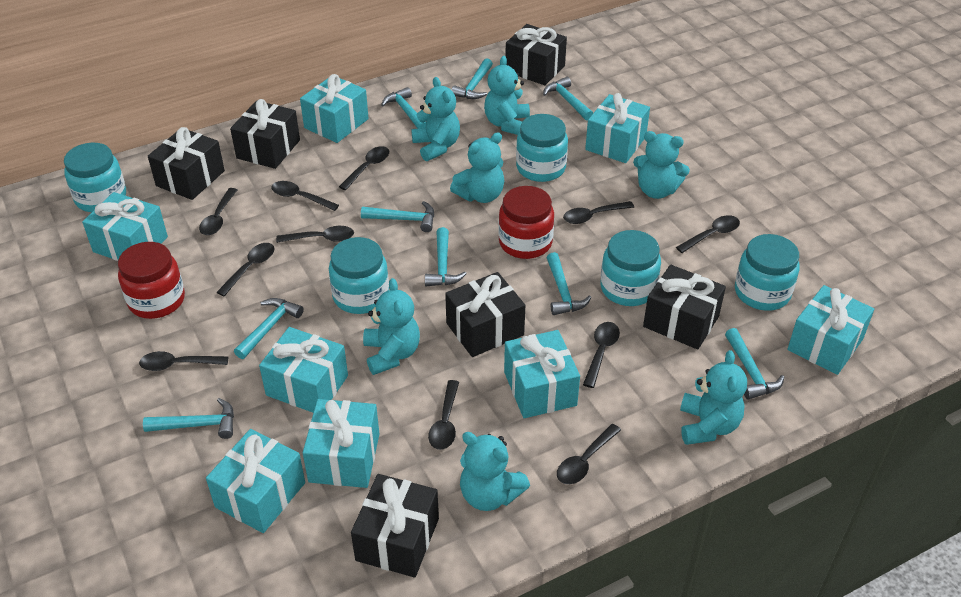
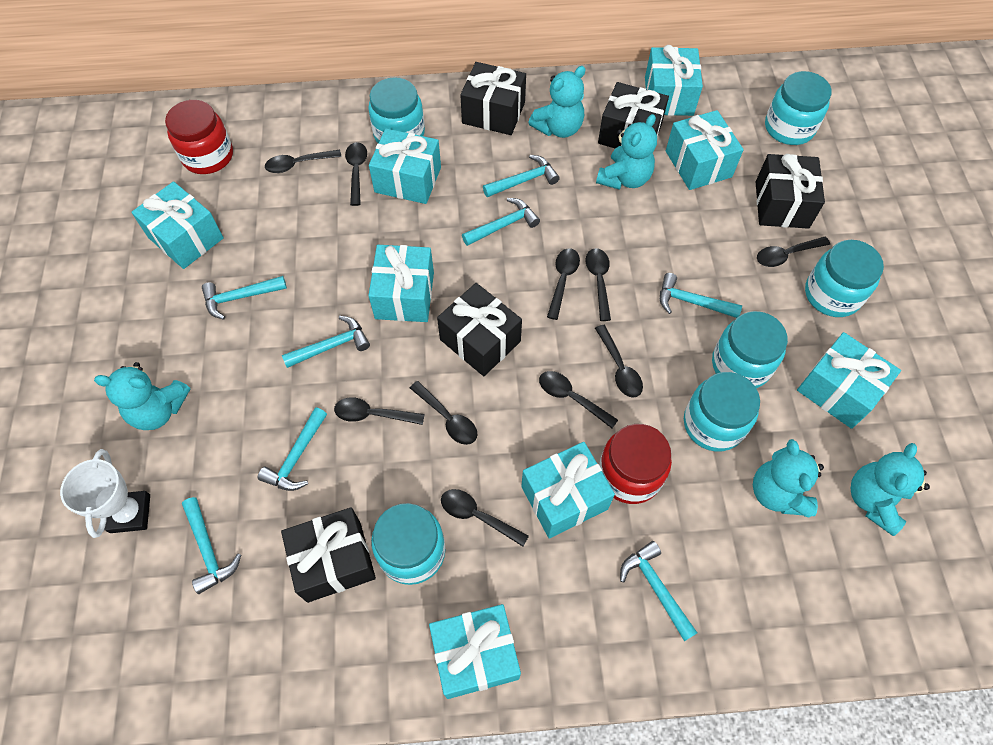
black gift: [148,127,225,200] [230,99,300,169] [351,474,439,578] [445,272,525,357] [505,24,567,85] [643,265,726,350] = 6 -> [281,507,376,603] [437,283,522,376] [460,62,526,135] [598,82,669,149] [756,154,825,229] = 5
black spoon: [139,351,229,371] [199,188,237,235] [217,243,274,296] [271,181,339,211] [276,226,354,243] [339,146,389,190] [428,380,459,450] [557,424,621,484] [563,201,634,224] [583,322,620,388] [676,215,740,253] = 11 -> [265,150,342,173] [334,397,425,425] [345,142,367,206] [410,381,478,445] [441,489,529,546] [539,371,618,428] [547,249,580,320] [586,248,611,321] [595,325,643,398] [757,237,830,267] = 10
turquoise hammer: [143,398,234,439] [234,298,304,359] [361,201,434,232] [381,87,426,129] [425,227,467,286] [451,58,493,99] [543,77,593,121] [547,252,591,315] [725,328,784,399] = 9 -> [182,497,241,594] [202,276,287,320] [258,407,327,491] [282,316,370,368] [462,198,540,246] [483,155,560,197] [620,541,697,641] [660,273,742,318] = 8
turquoise jar: [64,143,126,212] [329,237,389,314] [516,114,568,182] [600,230,661,306] [735,234,800,311] = 5 -> [368,77,425,143] [371,503,445,585] [684,372,760,452] [712,311,788,388] [765,71,832,145] [805,240,884,317] = 6
turquoise teddy bear: [363,278,420,375] [411,77,460,161] [450,132,504,203] [460,432,530,511] [484,56,530,135] [633,131,690,199] [680,350,747,445] = 7 -> [94,362,190,430] [528,66,586,138] [596,114,657,190] [753,439,824,518] [851,443,930,536] = 5
white trophy: none = 0 -> [60,449,150,538] = 1

